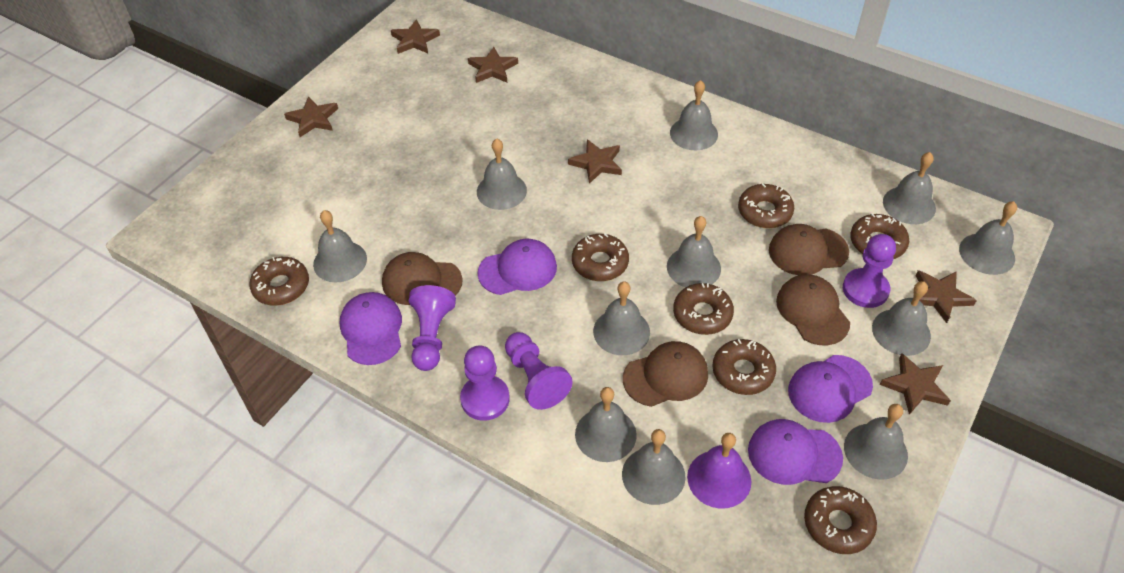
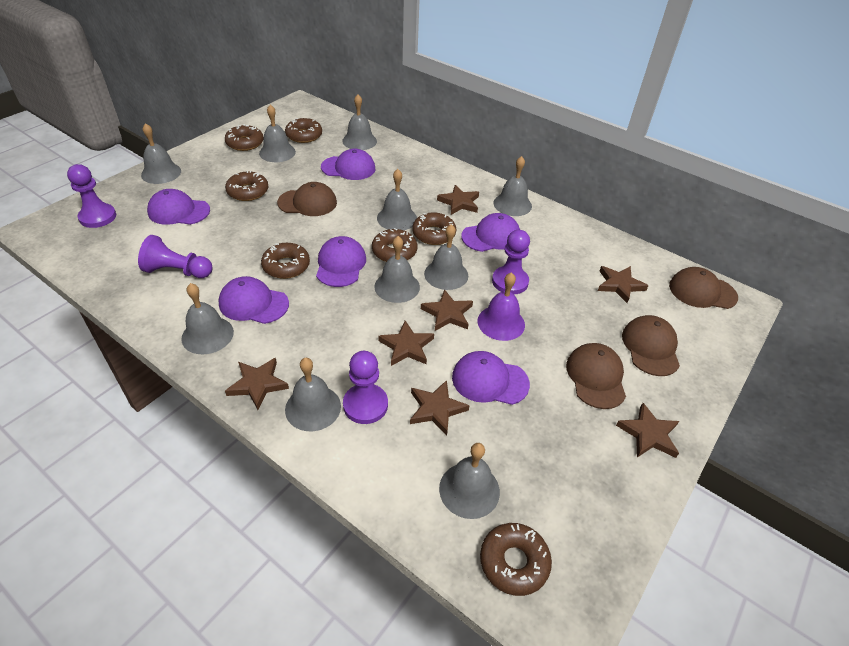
brown star: [284,97,338,137] [391,19,440,54] [468,47,518,83] [568,139,622,184] [879,353,951,415] [916,270,977,323] = 6 -> [225,358,289,410] [378,321,434,366] [410,380,470,436] [421,289,473,331] [437,185,479,215] [598,266,648,303] [616,403,679,458] = 7
grey bell: [313,210,367,283] [477,139,527,210] [575,387,637,462] [593,281,650,355] [622,429,686,505] [667,216,721,287] [670,80,718,150] [844,404,908,480] [872,281,931,356] [883,152,936,224] [959,201,1017,275] = 11 -> [141,123,181,184] [181,283,234,354] [259,105,296,162] [285,358,341,431] [342,94,377,150] [374,236,420,303] [377,169,417,230] [424,224,468,290] [439,443,500,519] [493,156,532,216] = 10
purple cap: [340,292,402,365] [477,239,557,295] [748,419,843,485] [788,355,873,423] = 4 -> [147,189,210,225] [218,276,289,324] [316,236,366,287] [321,149,375,180] [452,351,530,405] [461,213,520,252] = 6

